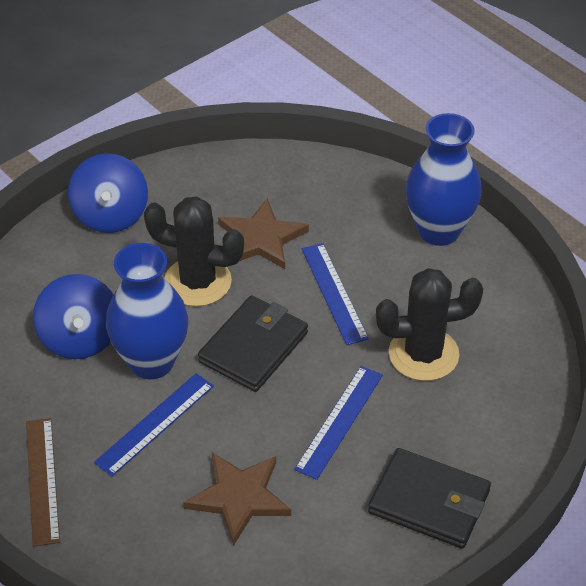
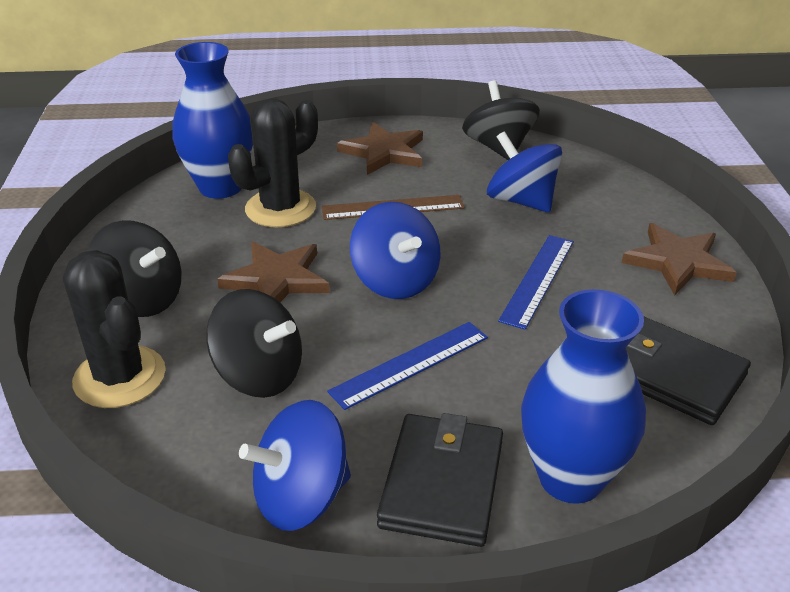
black spinning top: none = 0 -> [87,220,181,317] [206,289,302,398] [462,80,540,160] = 3
blue ruler: [94,373,214,477] [294,366,383,480] [302,243,369,345] = 3 -> [327,322,488,410] [498,235,574,330] = 2
blue spinning top: [33,274,113,359] [68,153,148,233] = 2 -> [239,400,351,531] [350,202,440,299] [487,131,562,212] = 3
brown star: [184,452,291,546] [218,198,309,269] = 2 -> [217,242,330,302] [337,122,423,175] [622,223,737,295] = 3

